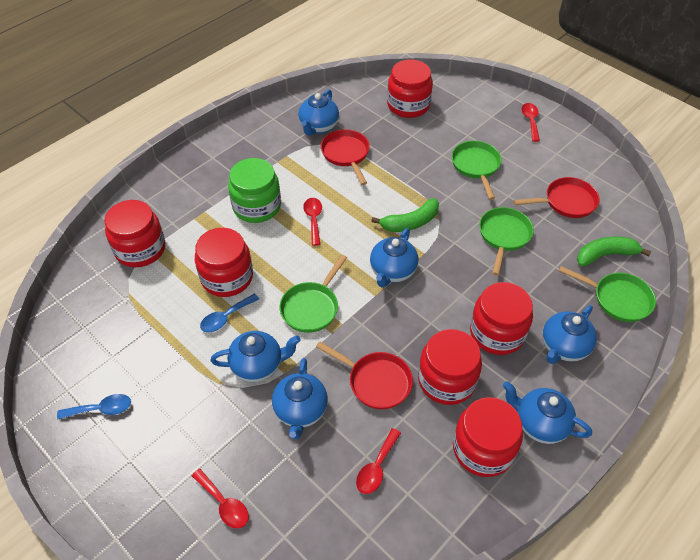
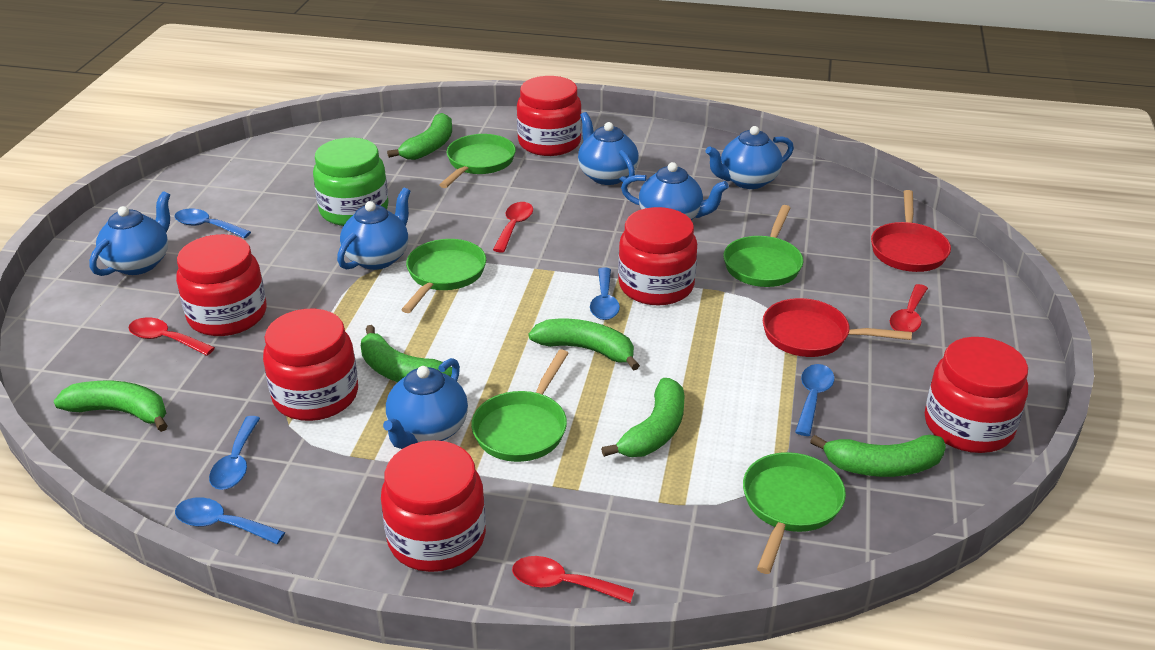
blue spoon: [57,394,131,420] [200,294,259,332] = 2 -> [175,208,251,238] [175,497,285,544] [209,416,260,490] [590,267,620,320] [795,364,834,436] = 5
green banana: [371,198,439,232] [577,236,651,267] = 2 -> [54,381,167,432] [361,325,452,382] [387,113,452,160] [529,319,640,371] [601,378,684,457] [810,435,946,477] = 6
green pan: [279,255,347,333] [452,141,501,200] [479,207,534,276] [559,266,656,322] = 4 -> [401,239,486,313] [439,134,516,188] [471,349,569,462] [723,205,803,287] [743,452,846,574] = 5
red pan: [316,341,413,409] [321,129,370,185] [513,177,600,218] = 3 -> [763,298,912,357] [871,190,951,272] = 2

